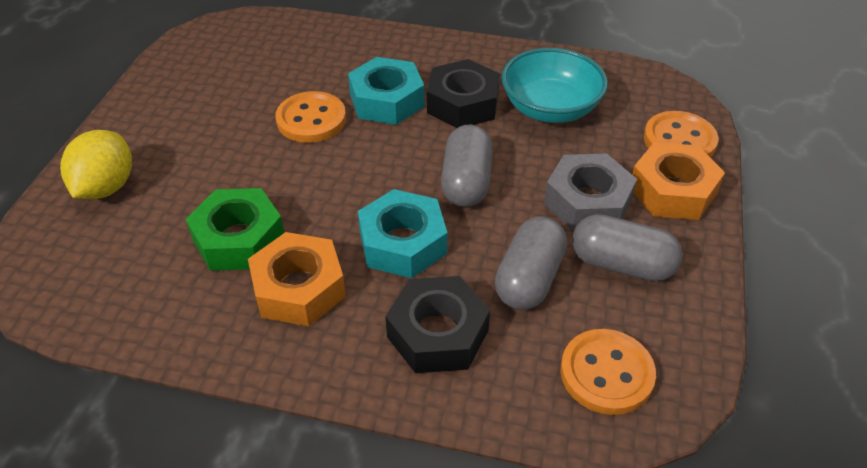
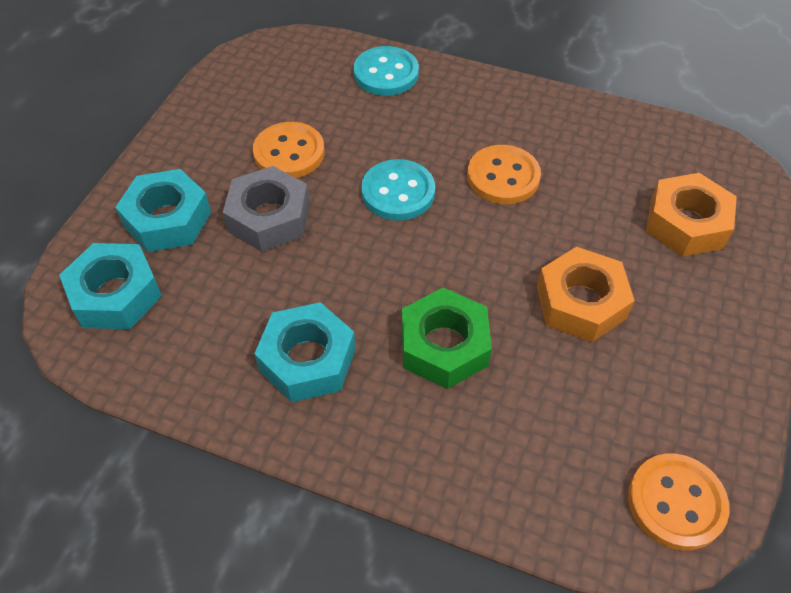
black nut: [385,276,490,373] [427,59,500,128] = 2 -> none = 0
grey capsule: [441,125,493,207] [495,216,567,310] [572,214,682,281] = 3 -> none = 0
turquoise bowl: [501,48,608,123] = 1 -> none = 0
turquoise button: none = 0 -> [354,46,419,96] [361,159,435,221] = 2
turquoise nut: [348,57,424,125] [358,189,447,278] = 2 -> [59,243,162,329] [115,169,211,252] [254,302,355,402] = 3
yellow lemon: [60,130,132,199] = 1 -> none = 0

